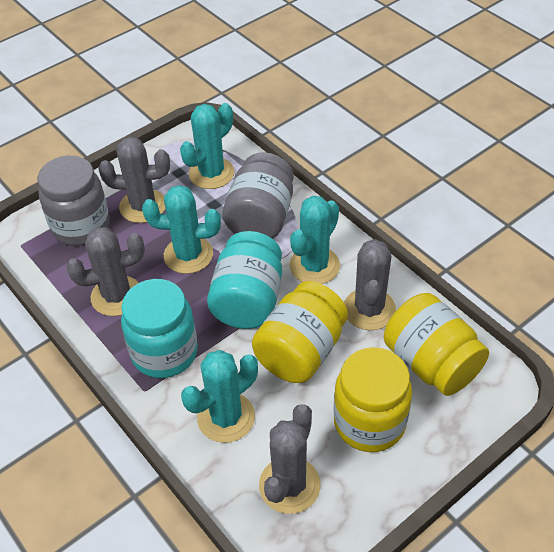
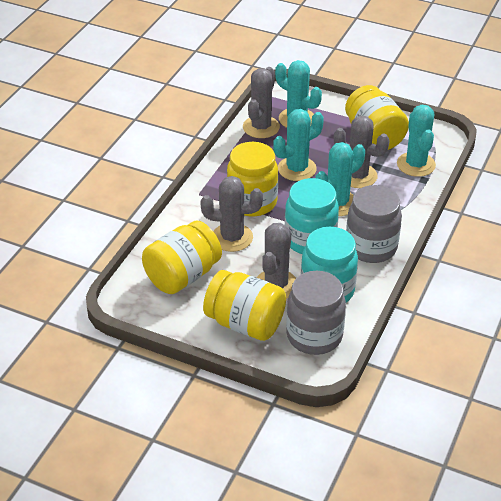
yellow jar: [252,281,348,383] [334,347,412,452] [384,293,489,396] = 3 -> [142,221,222,294] [203,270,286,341] [227,142,278,216] [345,85,409,150] = 4

